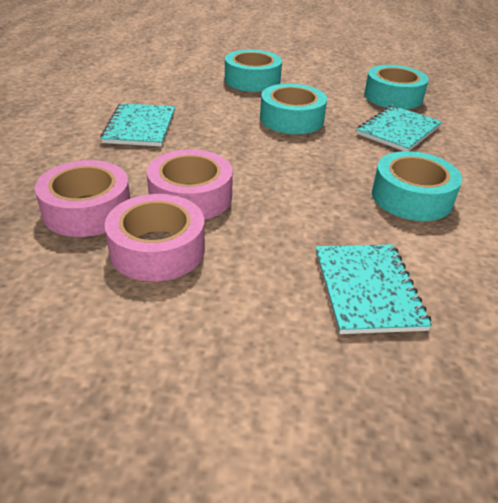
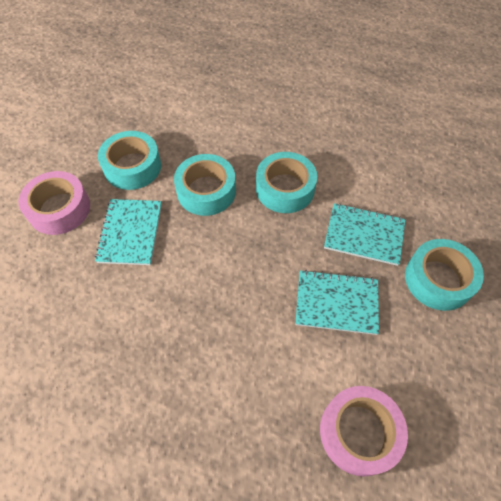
pink tape: [35,160,130,237] [105,194,205,282] [147,149,233,220] = 3 -> [18,171,90,235] [320,386,408,476] = 2

